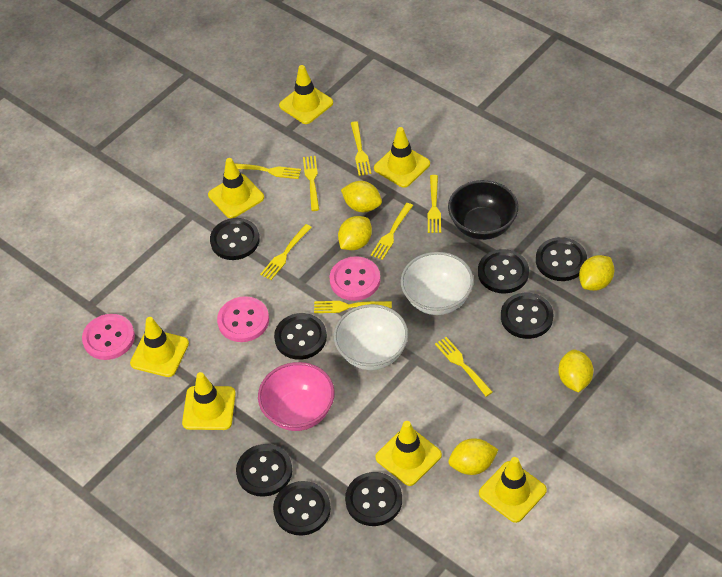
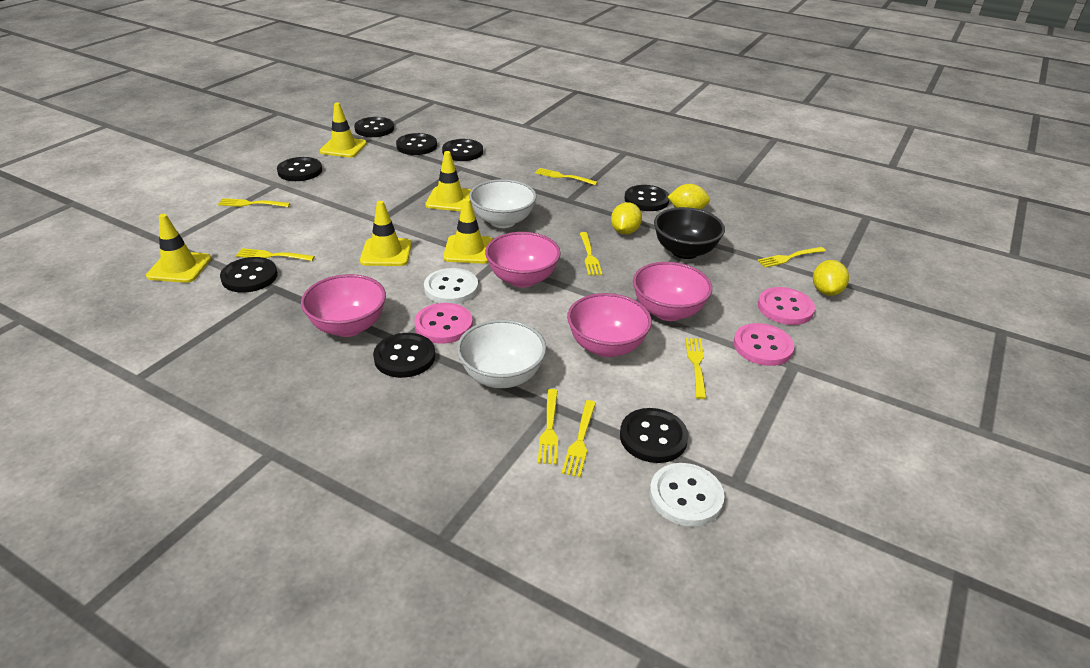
pink bowl: [258,362,335,431] = 1 -> [301,274,386,337] [485,232,561,288] [567,293,652,357] [633,262,712,321] = 4
white button: none = 0 -> [424,268,478,304] [649,463,724,527] = 2
yellow lemon: [338,216,372,250] [341,181,382,212] [448,438,498,475] [558,350,594,393] [579,255,615,291] = 5 -> [611,202,642,235] [668,184,710,210] [813,260,849,296] = 3
yellow traffic cone: [130,317,189,377] [182,372,236,430] [208,158,264,218] [279,65,333,124] [374,127,430,188] [375,421,442,486] [479,457,547,523] = 7 -> [146,214,211,283] [319,102,367,158] [360,201,412,266] [425,151,471,211] [443,198,493,264] = 5

